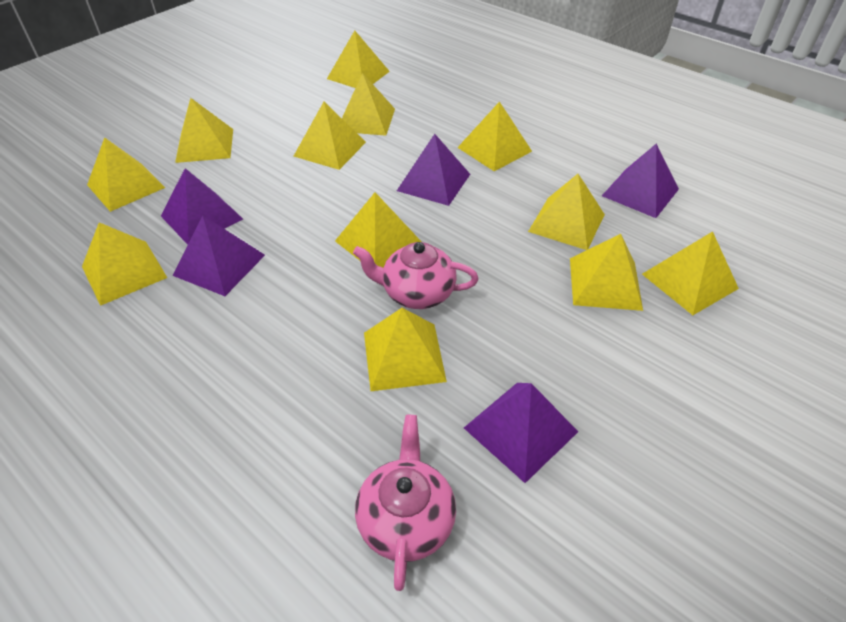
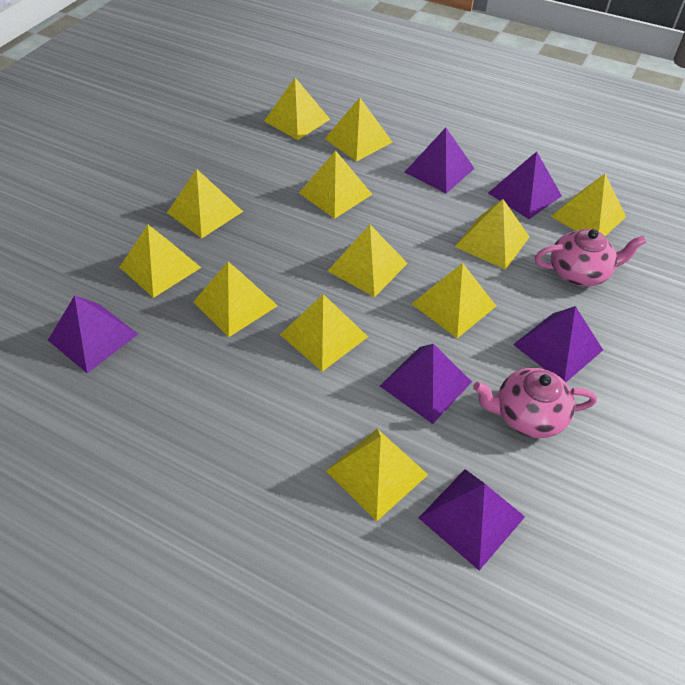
purple pyramid: [161,168,243,245] [172,215,265,296] [397,134,470,206] [464,383,578,483] [602,144,679,218] = 5 -> [48,295,138,373] [380,344,472,424] [404,128,475,193] [419,469,525,570] [488,151,562,219] [513,306,603,382] = 6

